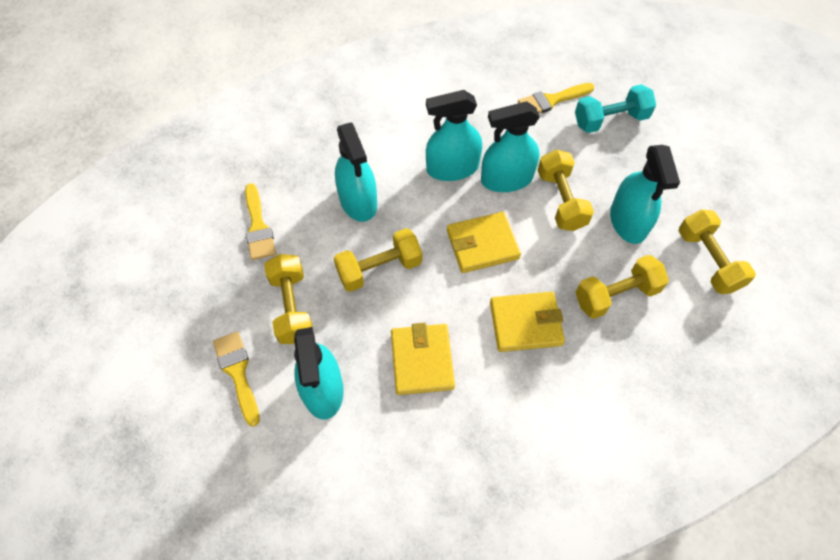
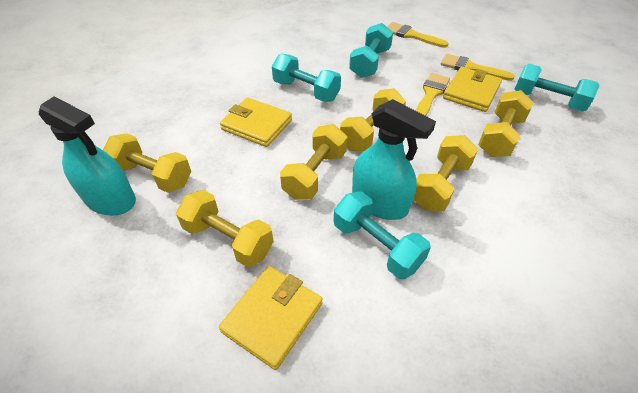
turquoise dumbbell: [575,84,656,133] = 1 -> [272,54,341,102] [334,191,431,279] [349,23,393,78] [515,64,600,111] = 4
turquoise spray bottle: [294,327,344,420] [335,122,377,222] [426,90,482,181] [481,102,540,192] [610,145,680,244] = 5 -> [39,96,136,215] [352,99,436,220] = 2
yellow dumbbell: [264,254,313,344] [334,228,422,292] [538,150,594,231] [575,255,669,319] [679,210,756,294] = 5 -> [103,133,191,193] [176,190,274,267] [280,124,347,200] [340,88,406,151] [413,135,478,211] [478,90,534,157] = 6

